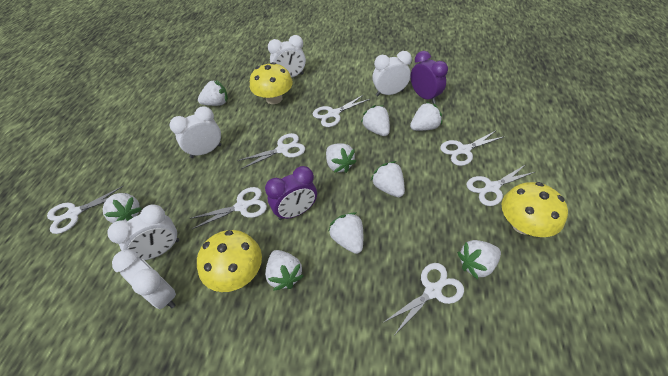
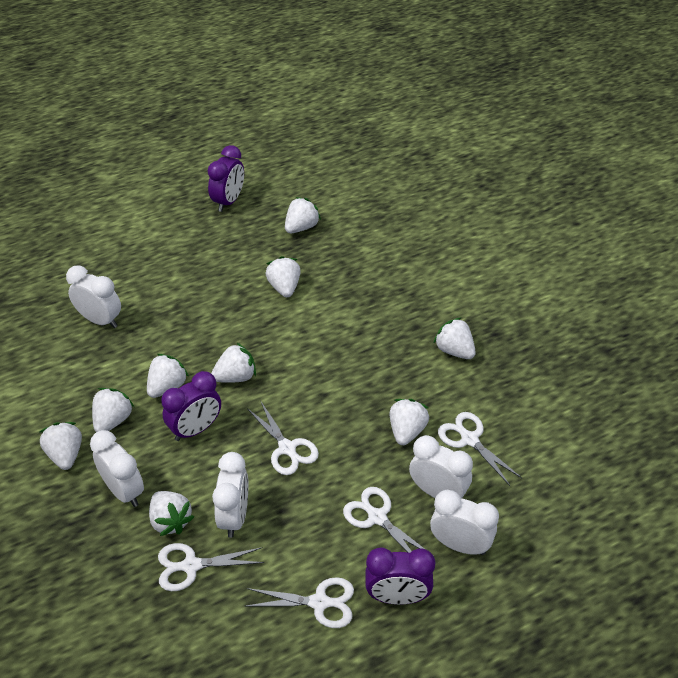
purple clock: [265,166,317,220] [411,51,448,104] = 2 -> [161,371,221,441] [208,145,244,212] [365,547,435,605] = 3
white scissors: [47,185,124,234] [189,187,267,229] [237,133,305,169] [313,95,370,127] [384,263,464,334] [440,131,505,166] [466,165,535,206] = 7 -> [158,543,264,591] [246,577,354,628] [247,400,319,475] [343,487,435,557] [438,412,522,486] = 5
yellow mushroom: [197,230,262,292] [250,62,293,104] [502,182,568,237] = 3 -> none = 0

